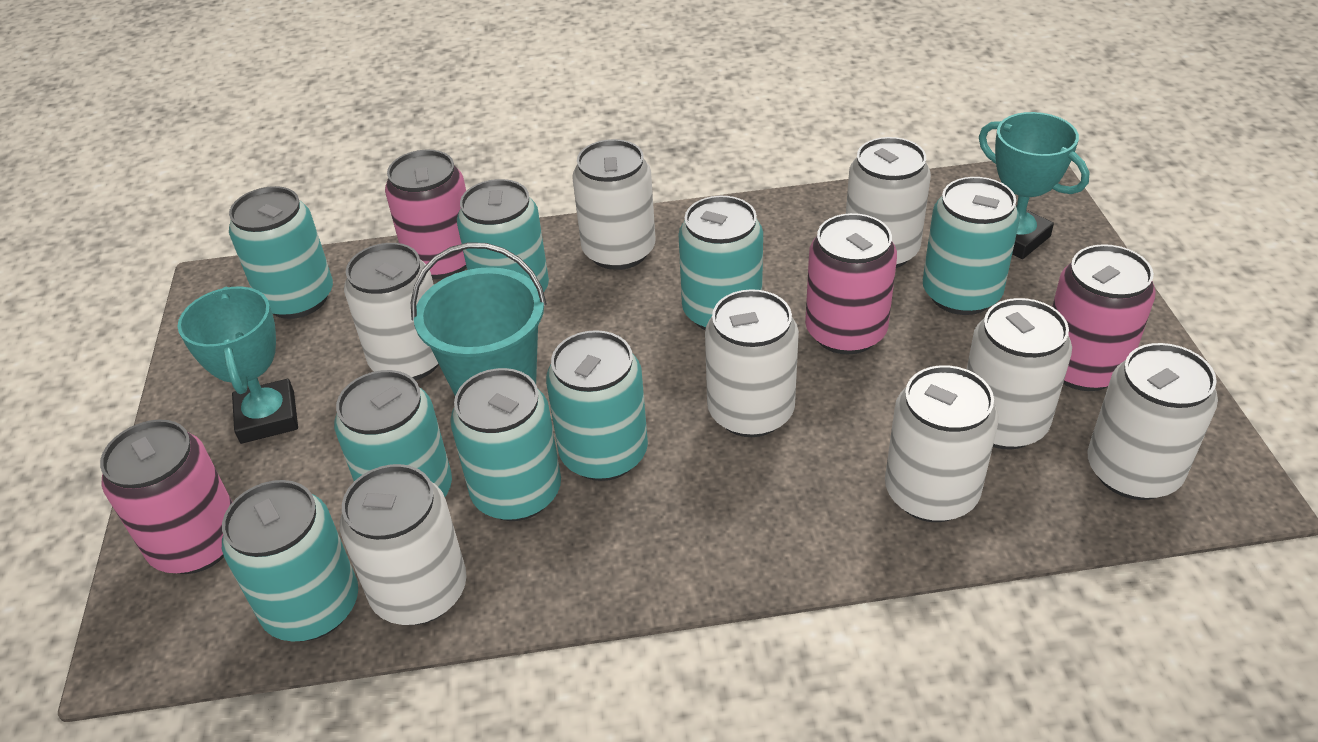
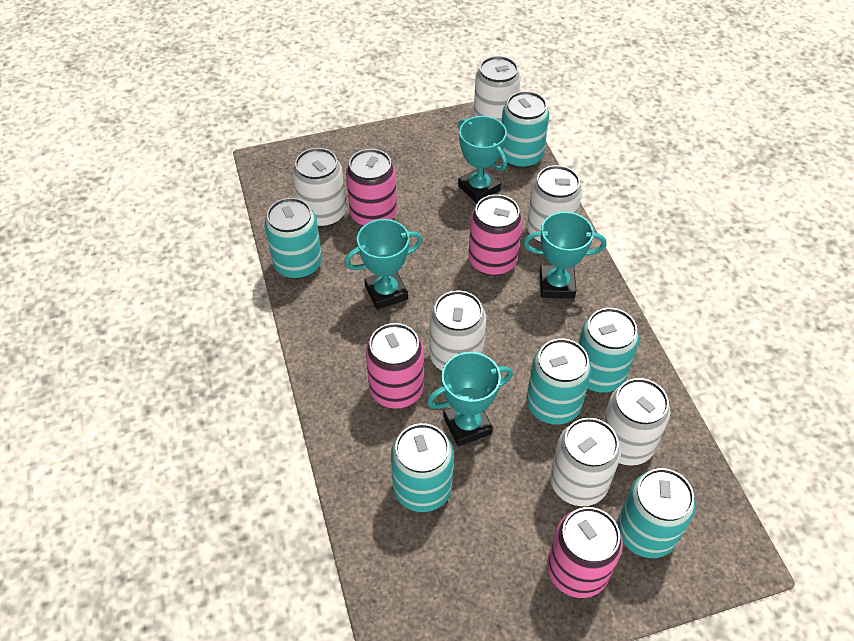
turquoise bucket: [411,242,547,395] = 1 -> none = 0
turquoise can: [222,480,358,642] [229,186,333,319] [334,370,452,497] [450,368,561,521] [457,179,549,292] [546,330,648,481] [678,196,763,330] [923,177,1020,315] = 8 -> [265,198,322,279] [391,423,454,512] [502,91,549,169] [526,339,592,424] [578,308,639,393] [617,468,696,558] = 6
turquoise trophy: [177,287,298,444] [979,112,1089,259] = 2 -> [344,219,423,310] [427,352,513,446] [458,116,507,203] [523,212,606,299] = 4
white can: [340,464,467,625] [344,243,439,380] [572,139,656,270] [705,289,799,437] [846,137,931,268] [885,365,999,522] [967,298,1072,449] [1087,343,1218,500] = 8 -> [293,148,346,228] [430,291,486,371] [474,56,521,122] [527,165,582,243] [550,418,621,506] [603,378,670,466] = 6

